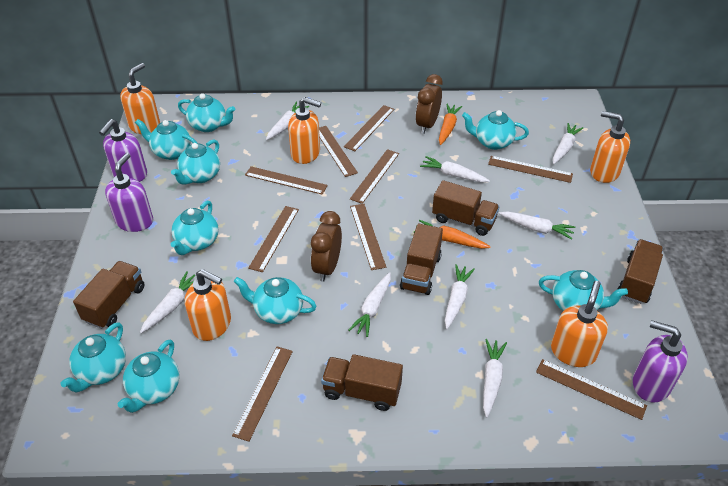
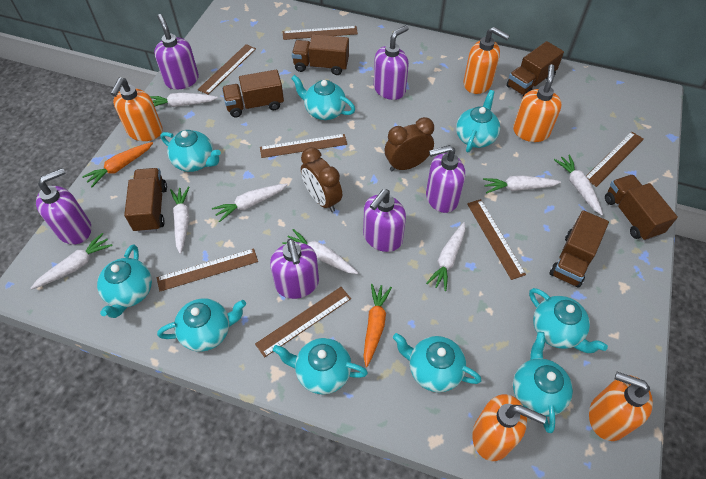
brown ruler: [232,347,293,442] [245,166,328,195] [248,206,299,272] [319,126,358,177] [344,105,394,151] [350,149,399,204] [350,204,386,270] [488,156,573,183] [536,359,647,420] = 9 -> [157,248,258,291] [198,44,256,95] [255,287,351,357] [260,134,347,158] [283,26,358,40] [467,199,526,280] [586,131,644,187] = 7
brown truck: [73,261,144,329] [321,354,403,411] [400,224,443,295] [432,180,500,236] [618,239,663,304] = 5 -> [124,168,167,233] [222,70,284,117] [292,34,349,75] [506,41,564,96] [550,210,609,288] [605,175,678,241] = 6
purple soap dispenser: [99,119,147,182] [105,153,153,232] [633,320,688,403] = 3 -> [36,168,91,245] [154,14,199,90] [270,239,319,299] [363,189,406,252] [374,25,409,100] [426,145,465,213] = 6

